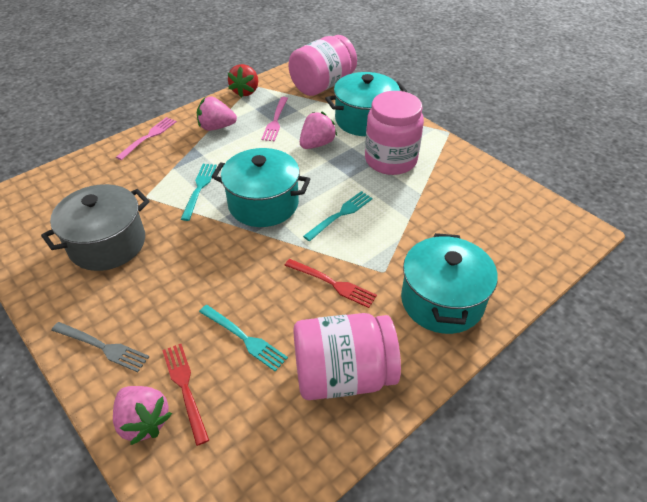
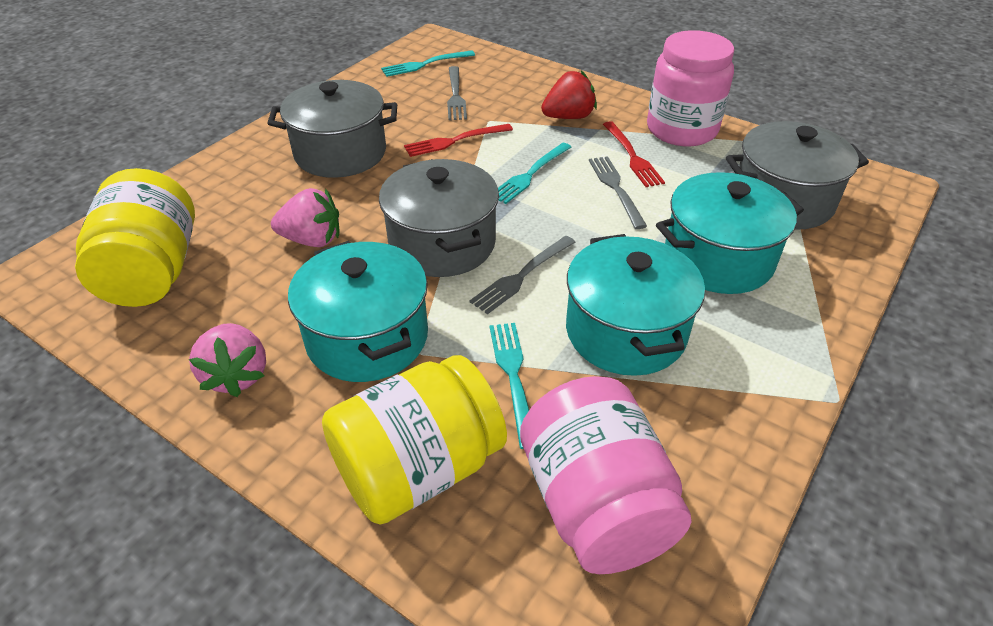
grey fork: [51,322,149,372] = 1 -> [447,66,467,120] [469,236,575,314] [589,156,647,229] = 3
grey pot: [41,184,150,271] = 1 -> [267,80,397,178] [379,159,499,277] [726,121,869,230] = 3
pink fork: [116,117,177,160] [261,97,288,141] = 2 -> none = 0
pink jar: [288,35,357,96] [293,313,401,400] [365,91,424,175] = 3 -> [520,376,692,574] [647,30,734,146] = 2
pink strawberry: [113,386,172,445] [197,96,237,131] [300,111,337,149] = 3 -> [189,323,266,397] [271,188,339,247] = 2
yellow jar: none = 0 -> [75,168,195,307] [322,355,507,525] = 2

